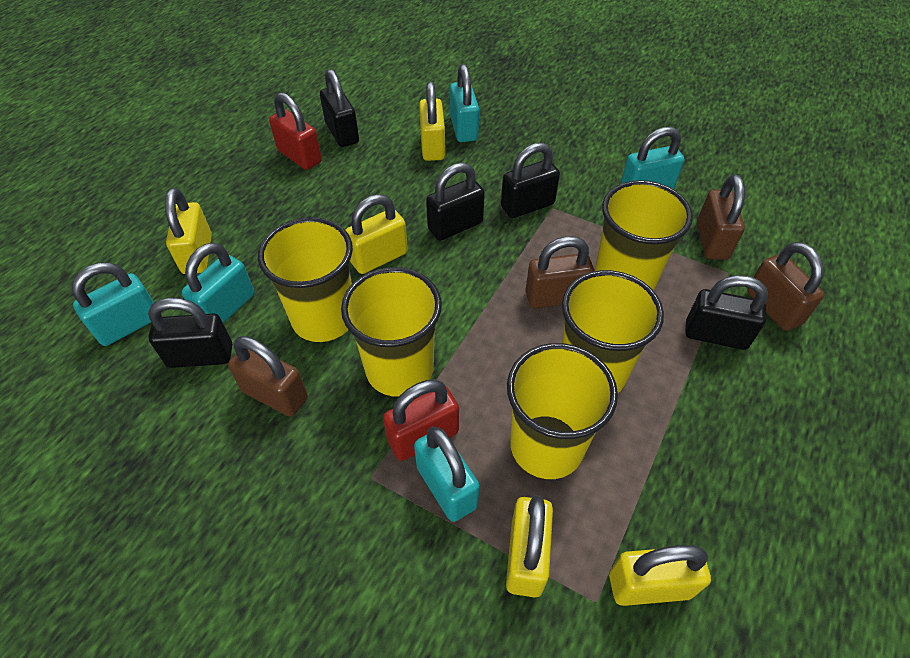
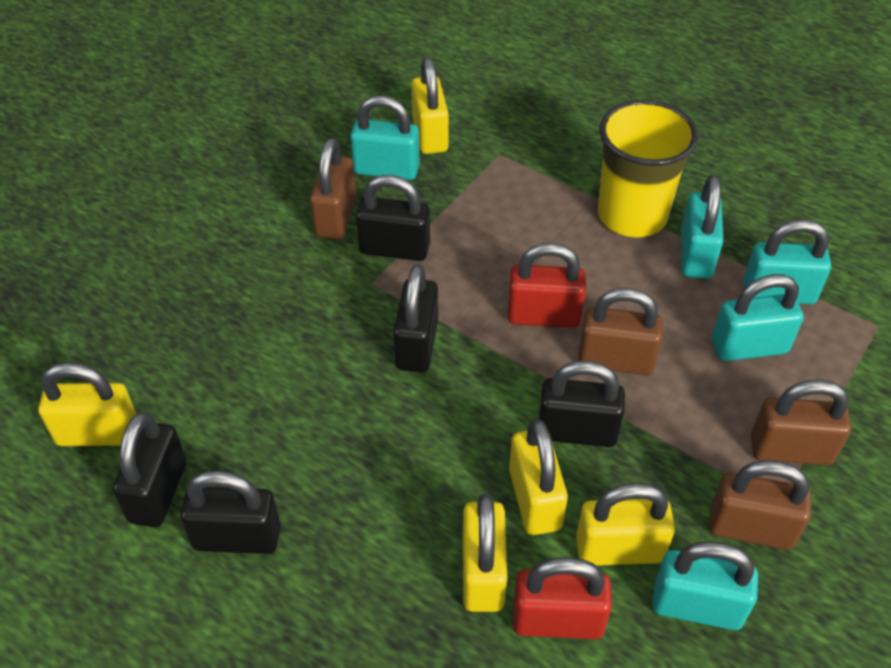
yellow cup: [258,217,353,342] [341,267,442,397] [507,343,618,479] [562,270,664,393] [595,180,693,291] = 5 -> [598,100,698,237] = 1

